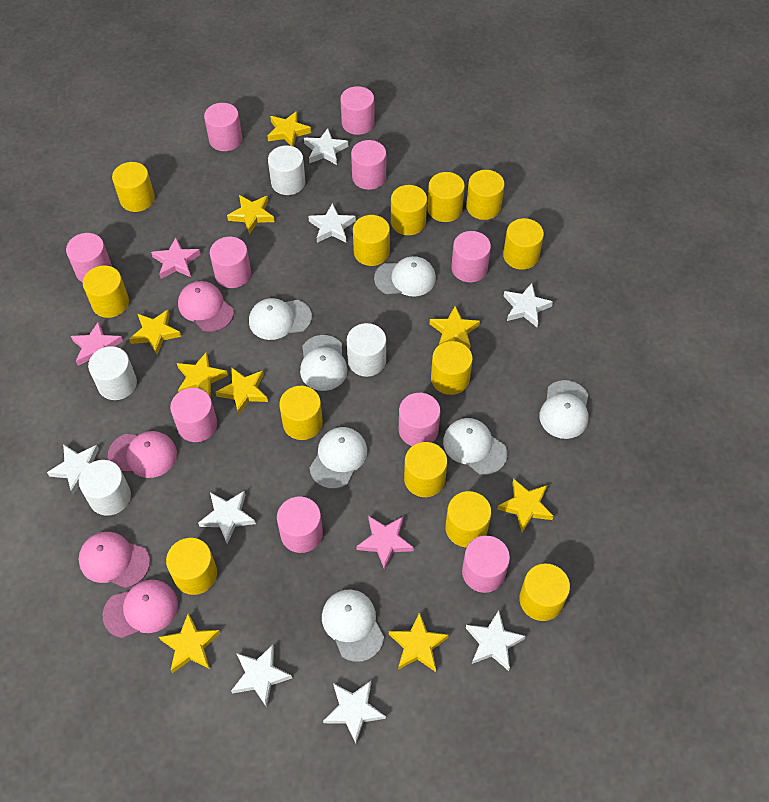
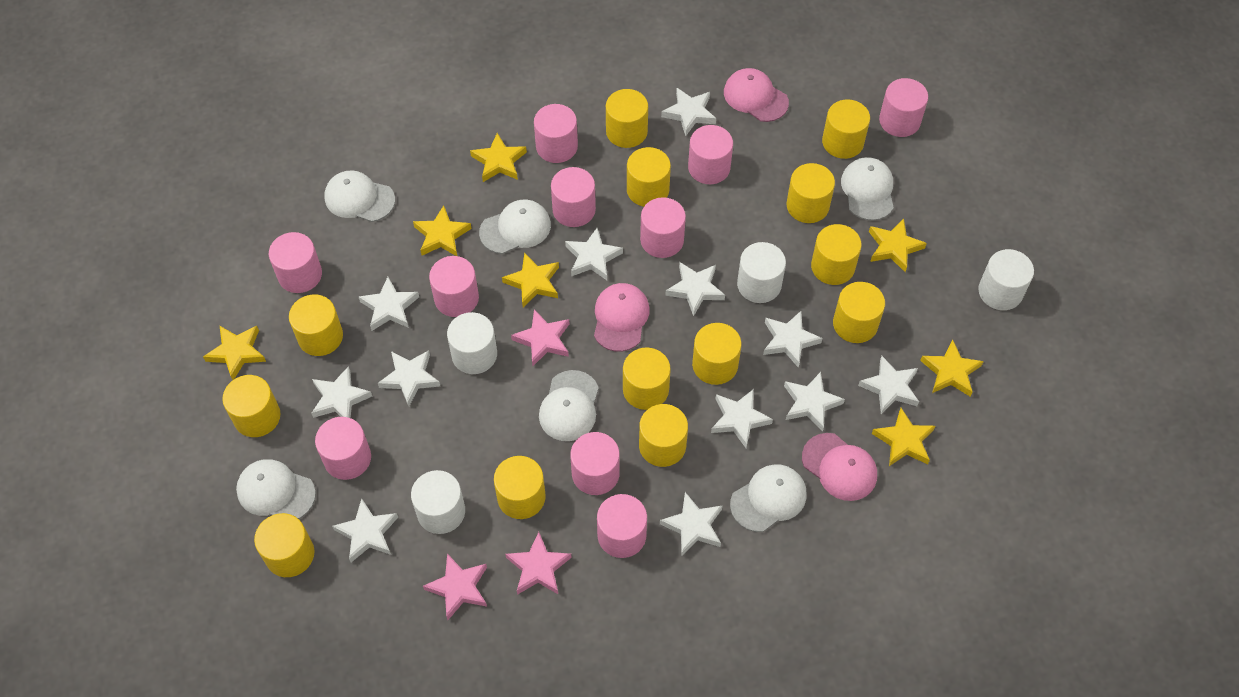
pink cap: [79,532,150,588] [103,580,178,638] [108,431,177,478] [178,281,234,332] = 4 -> [594,283,649,352] [724,68,789,122] [802,433,877,501] = 3
white cap: [249,298,312,340] [300,335,348,391] [310,427,367,489] [322,590,384,662] [374,256,436,296] [443,418,507,475] [539,380,588,439] = 7 -> [236,459,316,519] [324,170,395,222] [479,199,551,254] [539,370,599,441] [730,464,806,532] [841,157,894,221] = 6
white star: [47,444,99,495] [198,491,256,544] [231,645,292,707] [304,128,348,165] [308,203,356,243] [323,681,386,743] [466,610,526,671] [504,283,553,327] = 8 -> [311,366,372,418] [332,498,398,562] [359,277,419,331] [378,350,440,406] [565,228,623,280] [660,492,723,555] [661,88,716,136] [665,262,725,316] [711,389,773,448] [763,311,823,368] [784,372,845,431] [858,356,919,414] = 12
yellow star: [129,310,181,355] [159,613,220,673] [177,352,228,398] [215,367,268,415] [227,195,275,234] [267,111,311,147] [389,612,449,672] [429,306,480,350] [497,478,554,532] = 9 -> [203,326,266,380] [413,205,472,256] [470,133,527,182] [502,252,559,307] [869,219,927,272] [872,408,935,466] [920,340,984,397] = 7

